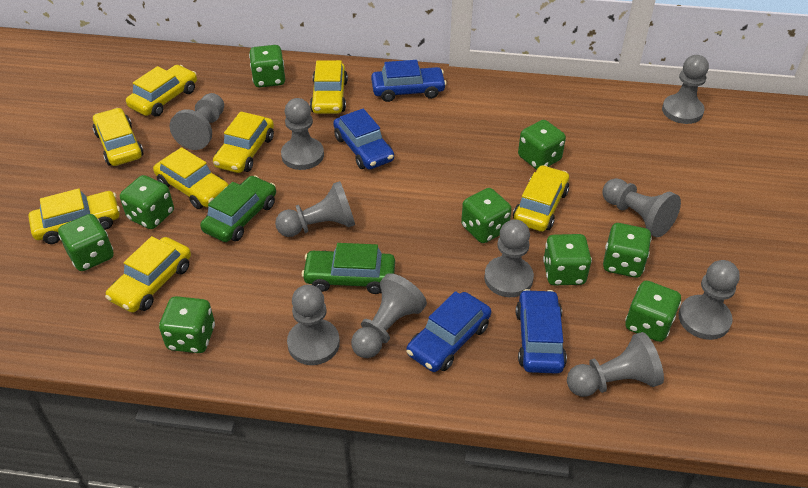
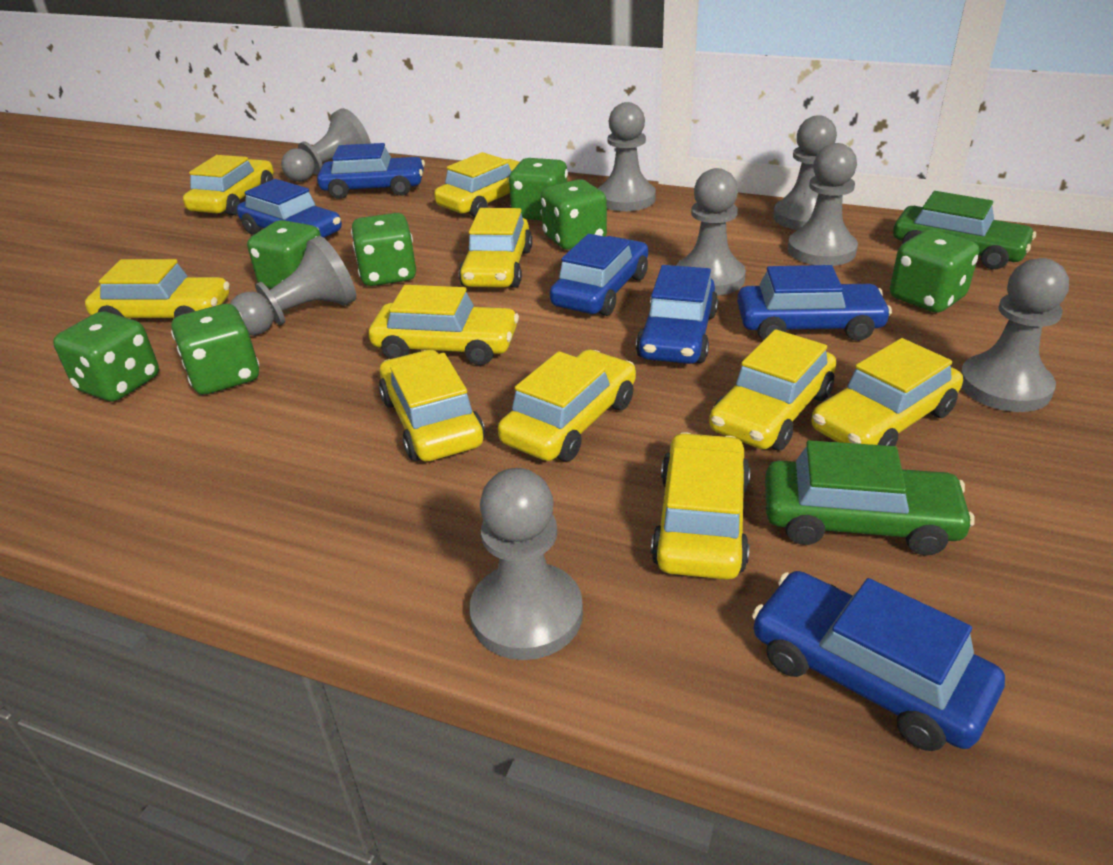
blue car: [333,108,394,169] [371,60,446,102] [406,291,491,372] [516,289,567,374] = 4 -> [237,179,342,238] [317,143,425,199] [550,234,648,316] [636,265,718,364] [737,265,892,341] [752,571,1005,751] = 6
green dice: [58,214,114,271] [120,175,174,229] [159,296,215,353] [249,45,285,88] [461,188,512,243] [518,120,566,170] [543,234,592,286] [603,223,652,278] [625,281,681,342] = 9 -> [53,311,159,401] [171,304,259,394] [247,220,321,289] [351,213,416,286] [509,158,568,221] [541,179,607,250] [890,229,979,313] = 7
grey pawn: [170,93,224,150] [275,181,355,237] [281,98,324,170] [287,285,340,365] [351,273,427,358] [484,219,534,297] [567,332,664,397] [602,178,681,237] [662,55,709,124] [678,260,740,340] = 10 -> [230,236,356,336] [281,108,371,182] [470,468,583,660] [598,102,656,211] [676,168,746,296] [773,115,837,230] [788,143,858,266] [961,258,1069,412] = 8
yellow car: [28,188,120,244] [93,108,143,166] [105,236,191,313] [126,65,197,116] [153,147,228,209] [213,111,274,173] [310,60,348,114] [513,165,569,232] = 8 -> [85,259,230,318] [183,155,274,215] [369,285,519,365] [379,350,485,461] [434,152,520,217] [459,208,532,288] [498,350,636,461] [651,432,750,580] [709,329,836,450] [811,338,963,446] = 10

